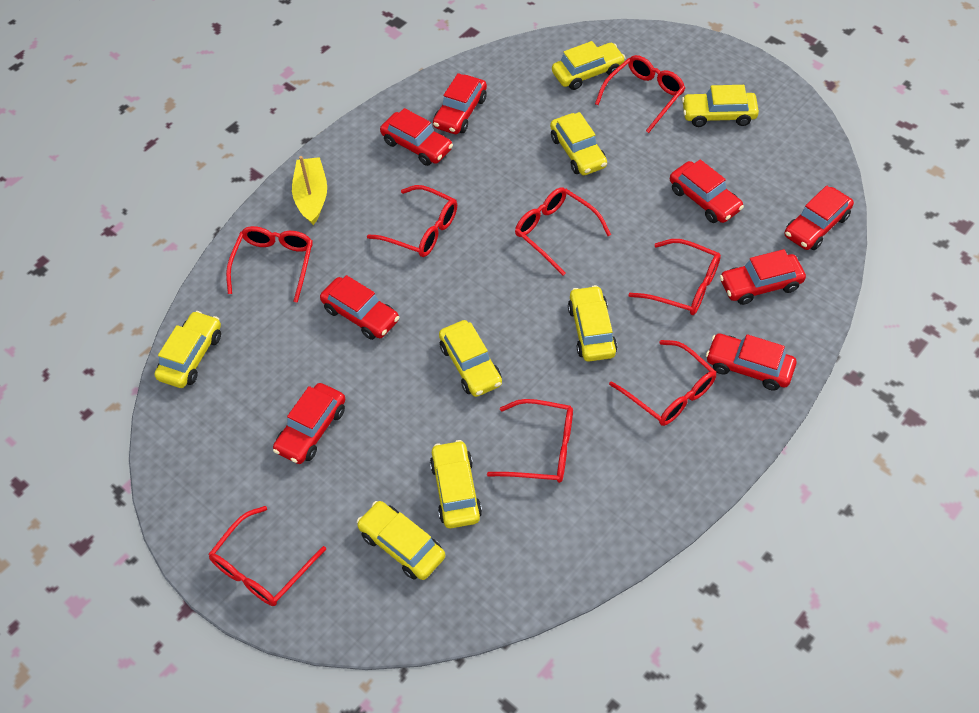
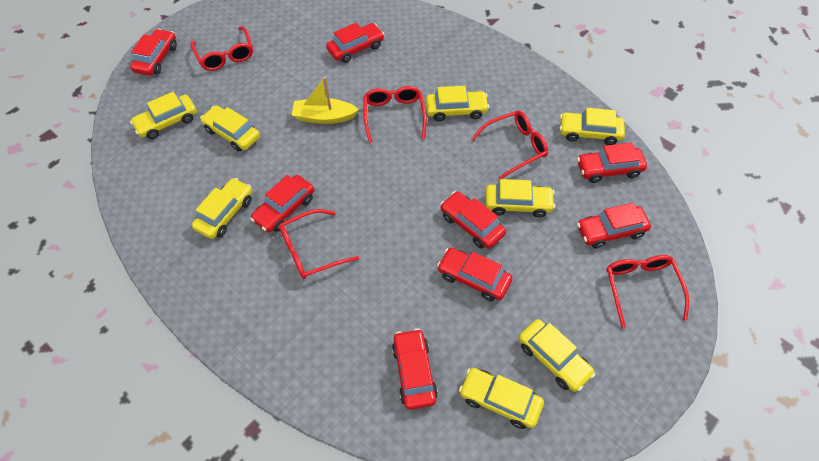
red glasses: [209,506,326,606] [226,226,313,303] [367,185,457,257] [487,399,573,483] [515,187,611,276] [595,55,685,133] [609,340,717,426] [628,239,721,315] = 8 -> [191,26,253,71] [279,209,359,279] [363,86,427,143] [472,111,548,179] [606,255,689,328] = 5

